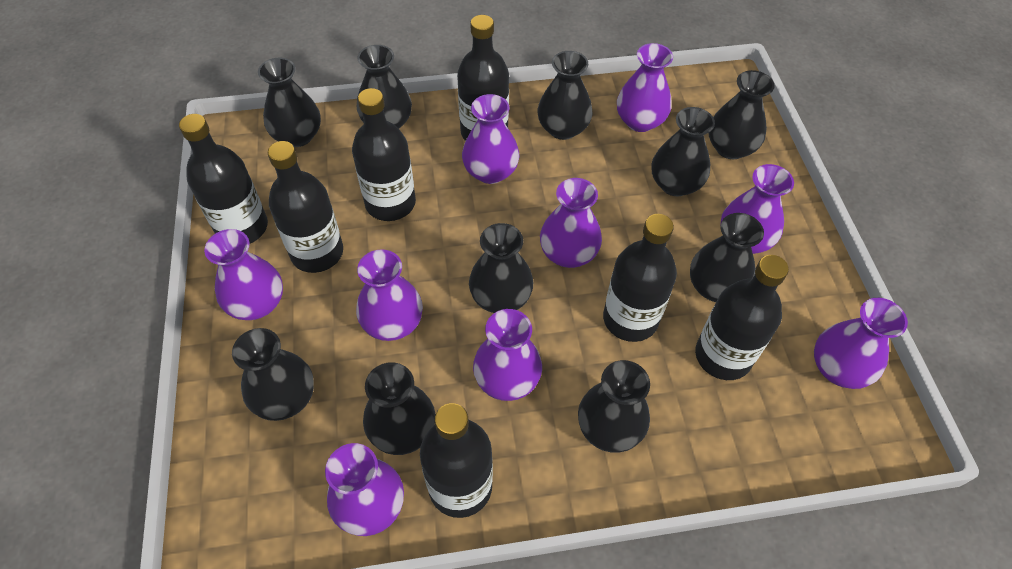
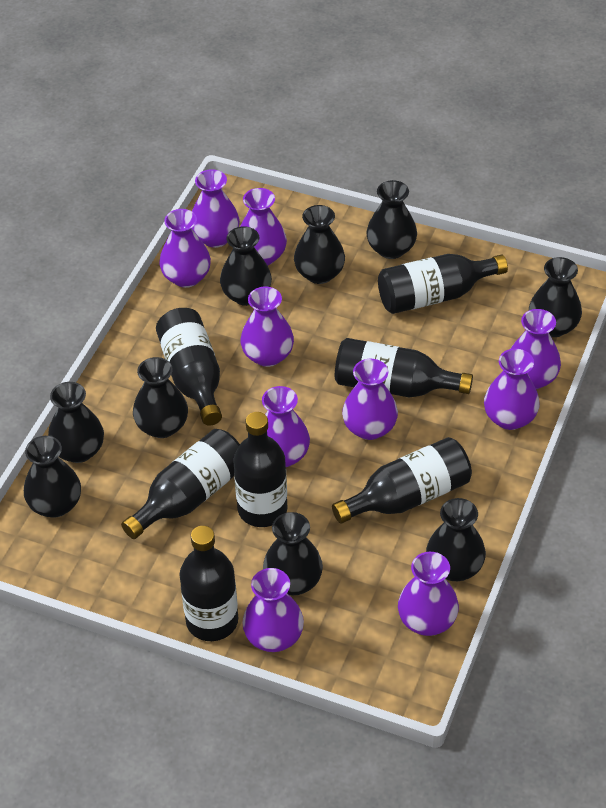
black vase: [232,328,314,421] [258,58,321,147] [357,45,412,129] [363,362,436,455] [469,223,533,313] [537,51,593,140] [578,360,650,453] [652,107,715,196] [690,213,764,302] [709,70,775,159] = 10 -> [24,436,81,518] [48,382,104,463] [133,357,188,438] [220,226,272,306] [263,512,323,596] [294,205,345,284] [366,180,417,259] [426,498,486,581] [529,257,582,337] = 9
purple vase: [204,229,283,320] [325,443,404,536] [356,249,423,341] [462,94,519,184] [473,309,542,401] [540,178,602,268] [617,43,673,132] [720,164,794,254] [814,298,908,389] = 9 -> [159,209,211,288] [192,169,240,248] [240,188,287,266] [241,287,294,367] [242,568,304,652] [262,386,310,467] [342,359,398,440] [398,552,459,636] [484,349,540,430] [511,309,561,389] = 10

